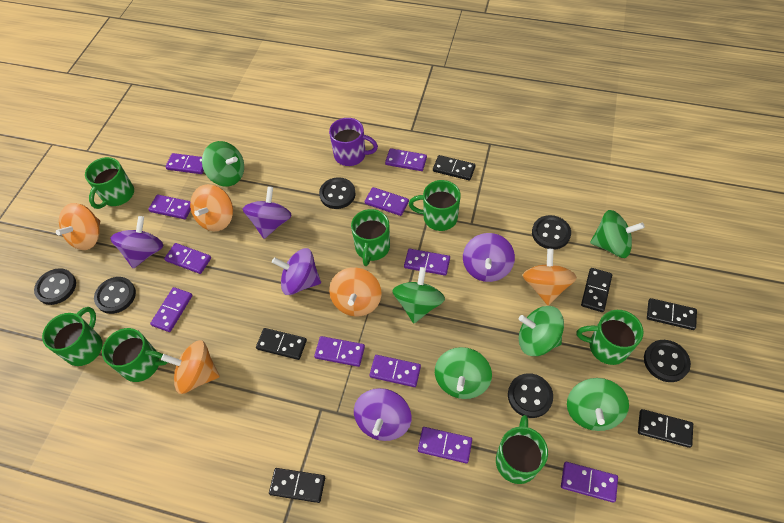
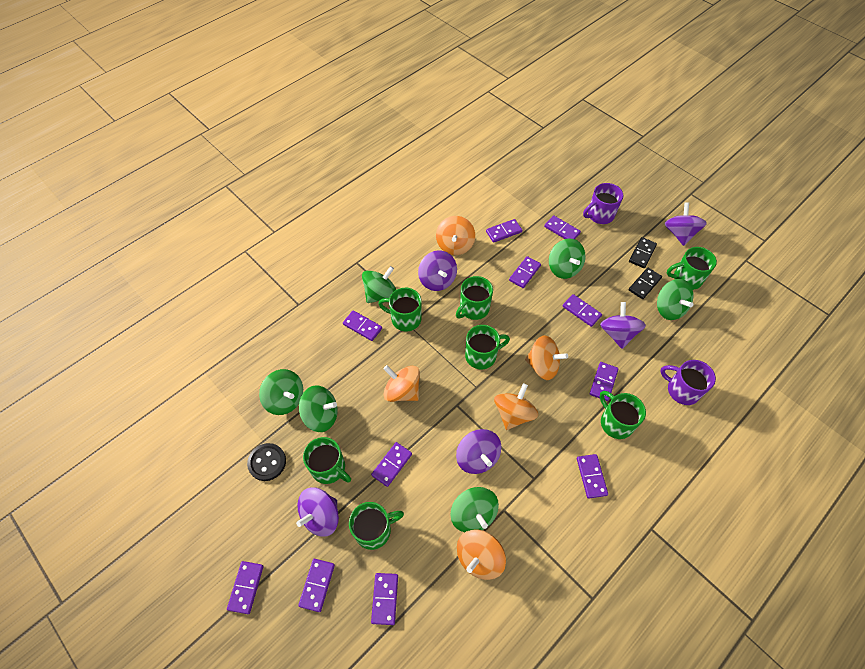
black button: [34,268,76,305] [94,277,136,314] [319,177,355,209] [508,373,553,418] [532,215,571,250] [644,340,691,382] = 6 -> [247,443,286,481] = 1
black domino: [256,328,307,360] [269,468,325,503] [433,155,476,180] [581,268,612,312] [638,409,693,448] [647,298,697,330] = 6 -> [629,237,657,268] [629,268,662,299] = 2
purple mug: [329,118,378,166] = 1 -> [583,183,623,224] [660,360,716,405] = 2

